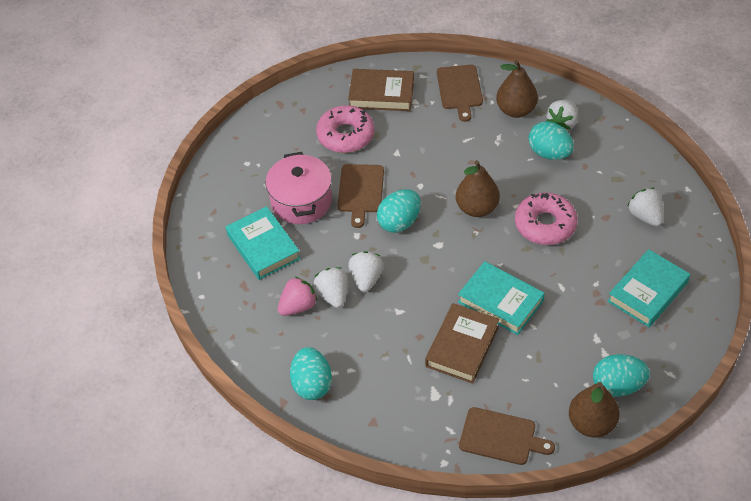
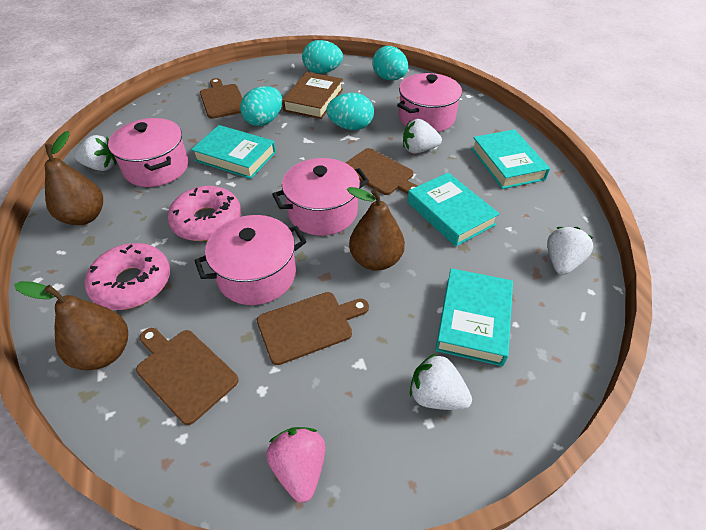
brown book: [348,69,414,111] [425,303,499,384] = 2 -> [282,72,343,119] = 1
brown cutting board: [338,164,384,228] [437,65,483,122] [459,407,555,465] = 3 -> [136,328,239,425] [200,78,243,119] [257,292,369,365] [345,148,417,195] = 4
pink pot: [266,152,332,224] = 1 -> [108,118,188,187] [194,215,306,305] [272,158,369,236] [397,73,462,132] = 4
turquoise book: [226,206,301,280] [458,261,544,335] [608,249,690,327] = 3 -> [191,125,276,179] [407,173,500,247] [435,268,513,366] [471,129,550,189] = 4

